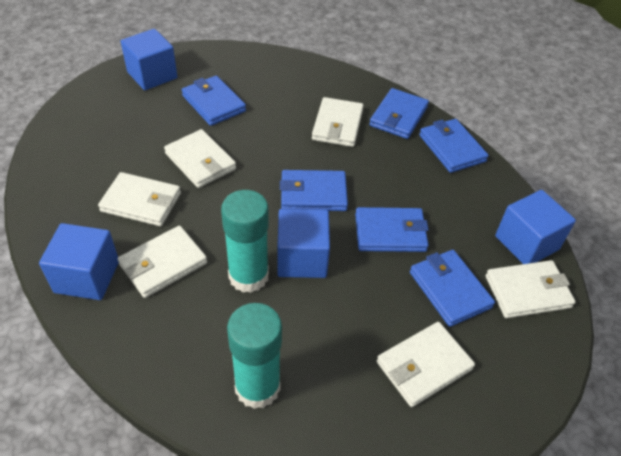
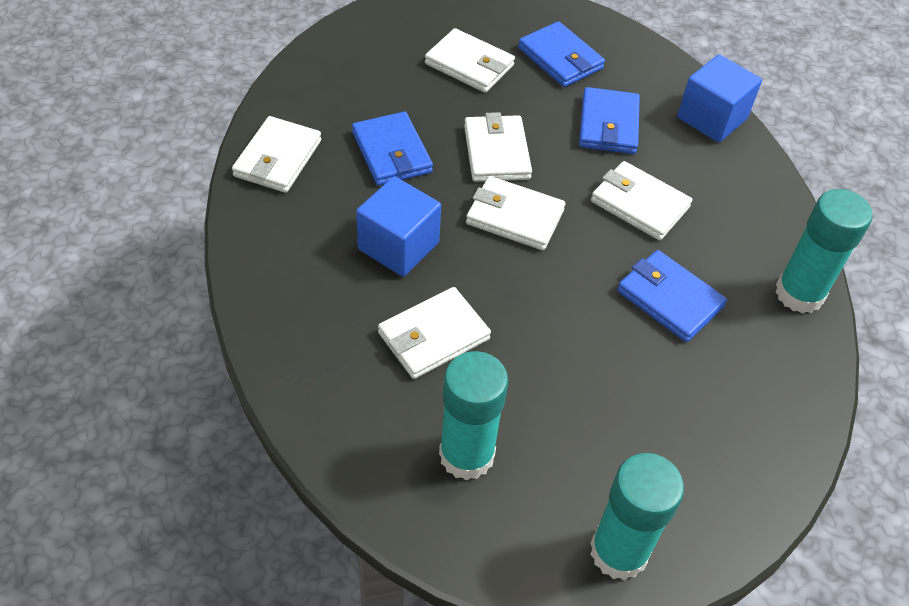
blue cube: [39,223,119,300] [121,29,178,90] [277,209,330,278] [495,190,576,264] = 4 -> [356,176,441,277] [677,54,762,143] = 2
blue wallet: [182,76,246,126] [280,170,348,211] [355,207,429,252] [369,88,429,139] [410,250,495,327] [419,119,489,173] = 6 -> [352,112,433,186] [518,21,605,87] [579,87,640,154] [617,250,727,342] = 4
turquoise glue stick: [221,190,269,293] [227,303,282,409] = 2 -> [439,351,509,481] [590,453,684,580] [775,189,872,314] = 3

